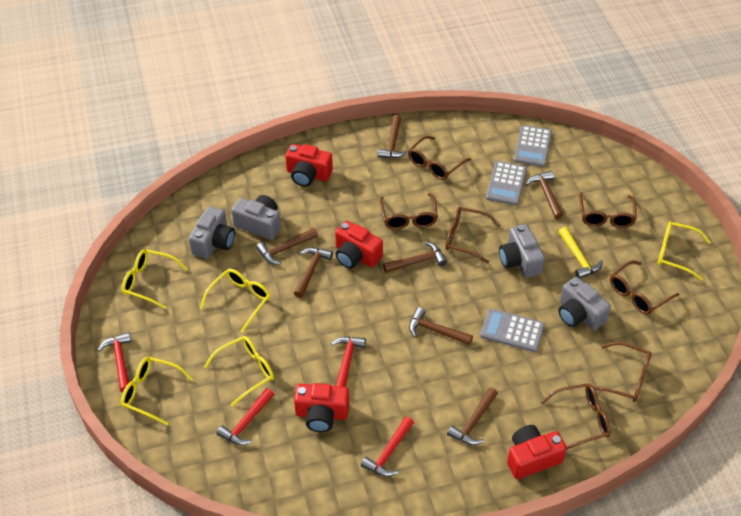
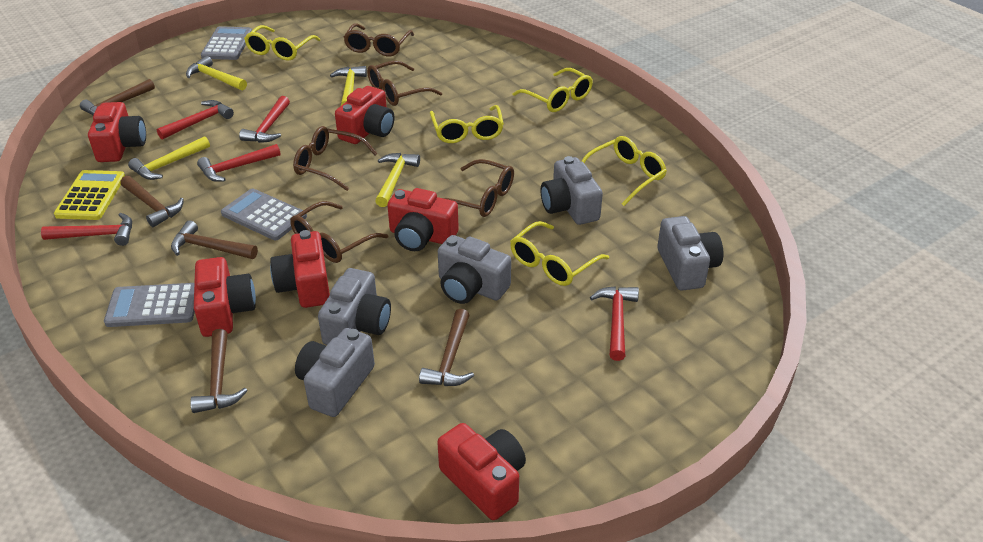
brown glasses: [380,193,438,230] [408,136,471,180] [445,207,501,264] [541,383,611,450] [579,192,636,228] [594,342,652,402] [610,260,679,315] = 7 -> [290,201,388,263] [293,126,378,191] [343,23,414,56] [367,60,442,106] [443,159,514,217] = 5
brown hammer: [256,228,318,265] [294,247,333,298] [378,115,408,158] [383,241,447,273] [409,307,473,345] [447,388,498,445] [526,171,563,219] = 7 -> [80,79,155,115] [120,175,184,227] [171,220,258,259] [190,329,248,413] [419,309,474,386] = 5
grey camera: [189,206,235,259] [231,195,281,240] [499,224,545,278] [558,277,611,330] = 4 -> [295,328,375,417] [318,268,391,345] [438,235,511,304] [541,156,603,225] [657,216,723,291] = 5
red camera: [285,144,333,187] [294,383,349,432] [335,221,383,269] [507,425,567,479] = 4 -> [88,102,146,162] [194,257,256,337] [270,230,330,308] [335,86,394,144] [387,188,459,251] [437,423,526,520] = 6
red hammer: [98,332,131,392] [217,388,274,445] [331,337,366,387] [361,417,414,477] = 4 -> [41,213,132,246] [157,100,234,140] [197,144,281,182] [239,96,290,143] [590,286,639,361] = 5
yellow calculator: none = 0 -> [54,170,125,220] = 1
yellow hammer: [558,227,603,279] = 1 -> [128,136,210,180] [186,56,247,91] [330,66,367,105] [375,153,420,207] = 4

